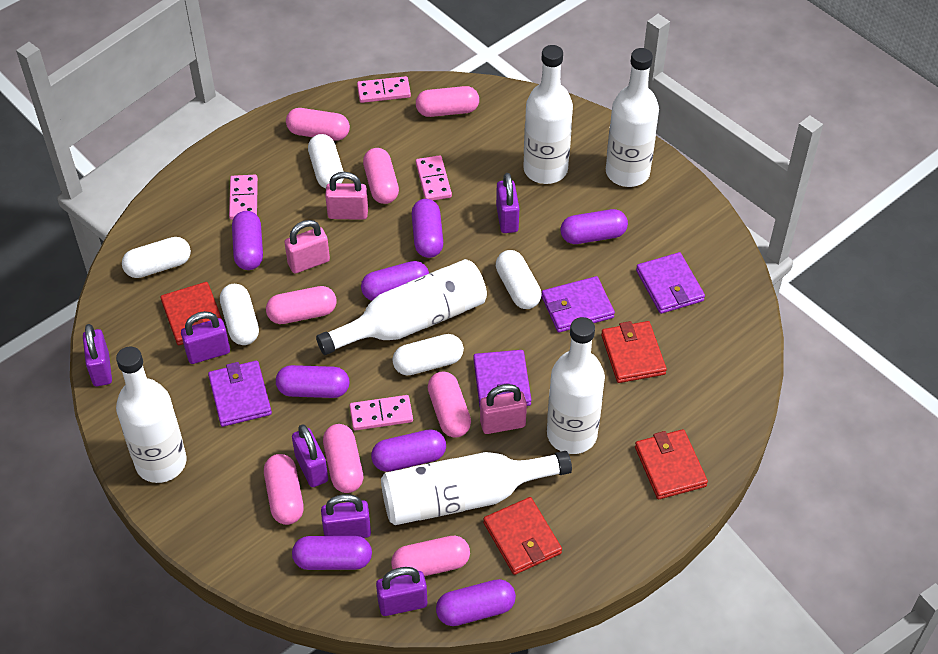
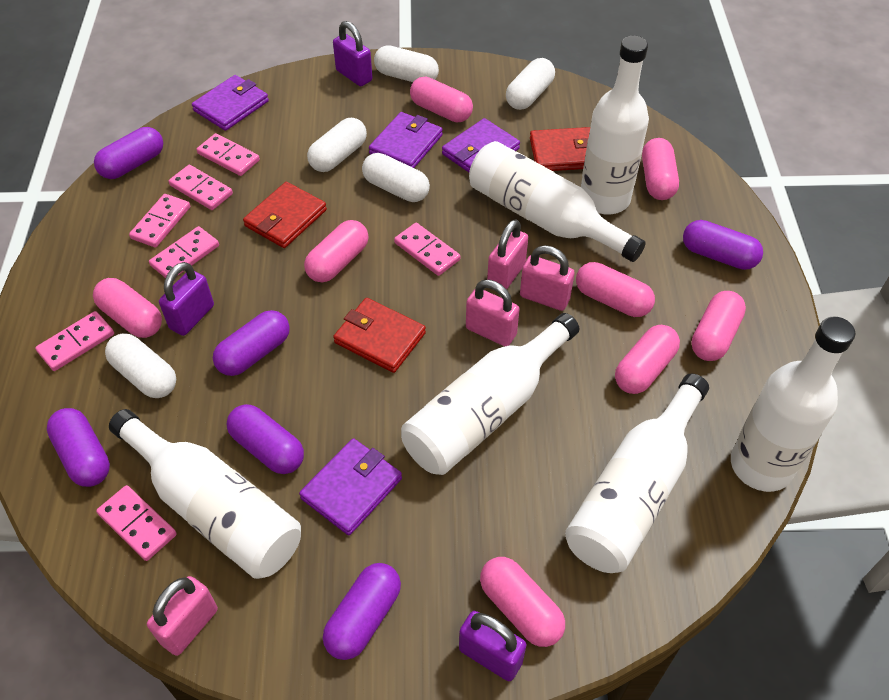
pink domino: [229,175,258,220] [349,395,413,431] [357,76,411,103] [416,155,452,200] = 4 -> [35,311,114,371] [96,485,177,561] [129,194,190,248] [149,226,219,278] [168,165,233,210] [196,133,260,176] [394,223,460,276] = 7
pink padlock: [285,220,330,273] [325,172,368,220] [480,384,527,434] = 3 -> [147,576,218,656] [466,280,520,346] [487,219,528,289] [520,245,575,311] = 4
purple capsule: [232,211,263,270] [276,365,349,398] [292,536,372,570] [361,261,429,301] [371,429,446,472] [412,199,443,258] [436,579,516,626] [560,209,628,244] = 8 -> [47,408,110,487] [94,127,163,179] [213,310,290,376] [227,404,304,474] [323,563,401,660] [683,220,763,270] = 6
purple padlock: [83,324,112,386] [181,311,230,364] [292,424,328,487] [321,494,371,538] [376,567,427,616] [496,173,519,233] = 6 -> [159,262,214,336] [333,21,372,86] [459,611,526,681] = 3
red wallet: [161,282,222,345] [483,497,562,575] [601,321,667,383] [635,429,708,499] = 4 -> [243,182,327,248] [333,298,426,373] [530,127,590,171] = 3

